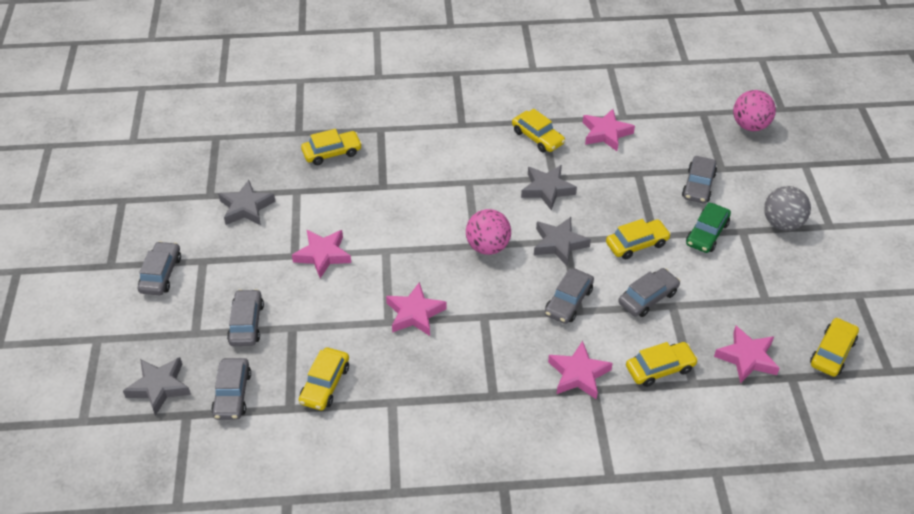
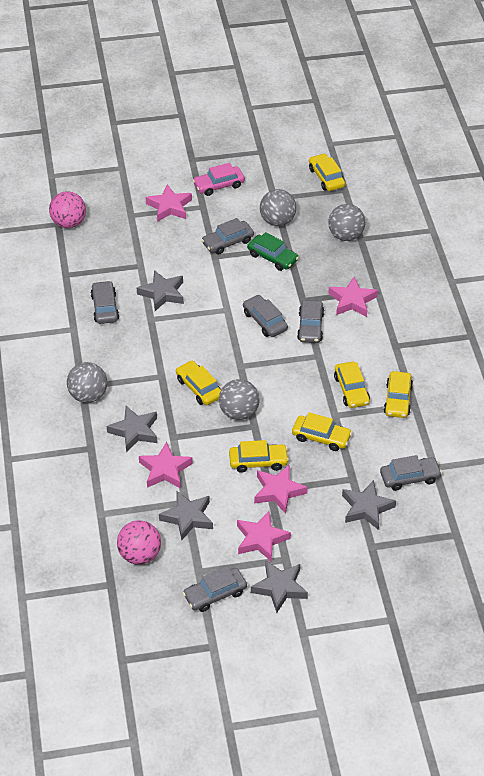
grey ball: [764,186,811,231] = 1 -> [67,362,107,403] [219,379,259,420] [260,189,296,226] [328,204,365,241] = 4
grey star: [123,357,191,416] [218,180,276,225] [521,165,577,210] [534,217,591,266] = 4 -> [107,406,158,452] [137,270,184,311] [159,490,213,540] [251,560,308,613] [342,480,396,530] = 5
pink car: none = 0 -> [193,163,245,196] = 1

